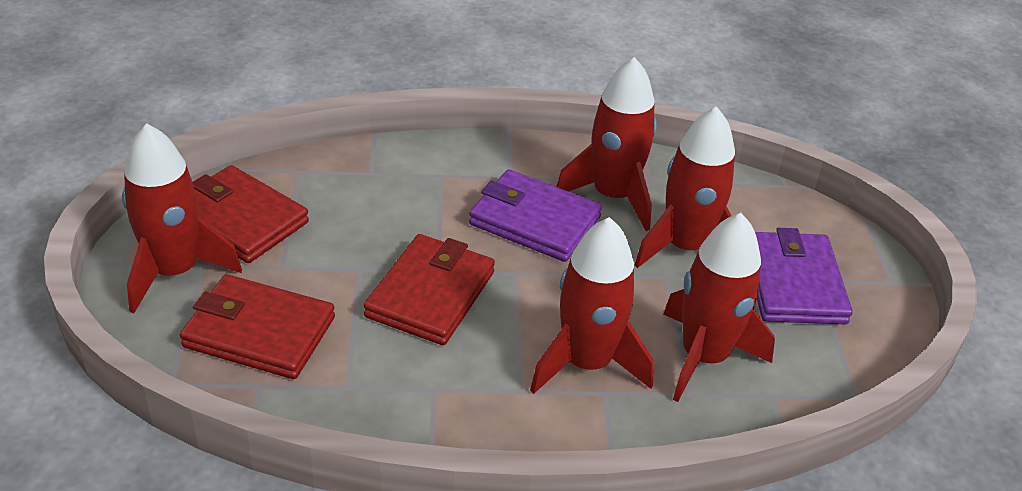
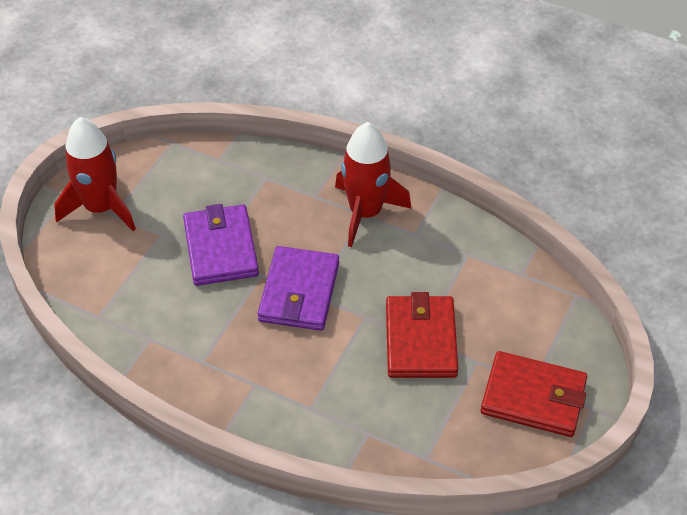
red rocket: [122,123,242,313] [530,217,654,394] [557,57,657,231] [635,106,735,268] [663,213,775,402] = 5 -> [54,117,136,231] [335,122,412,247] = 2
red wallet: [180,274,335,379] [193,165,309,263] [364,234,495,345] = 3 -> [386,292,458,378] [481,351,587,437] = 2

